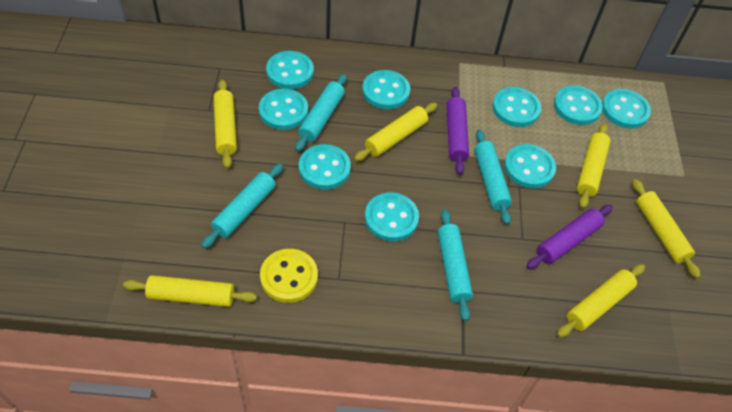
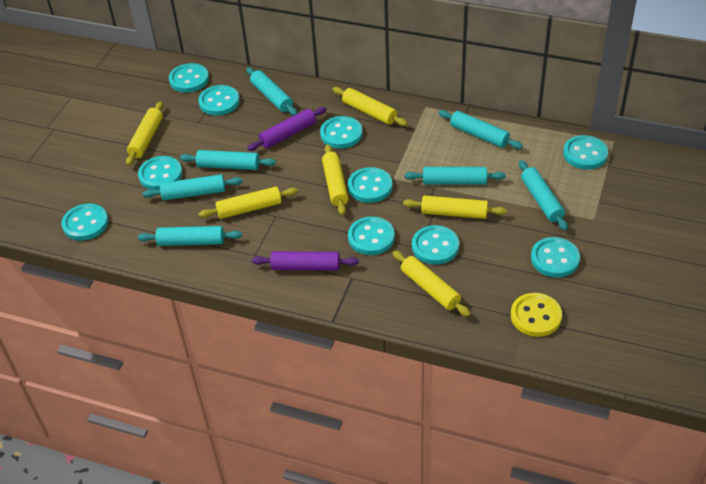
turquoise button: [259,89,308,130] [266,51,314,89] [299,144,351,190] [362,70,410,109] [365,193,419,241] [492,87,541,127] [504,144,556,188] [554,85,603,125] [602,89,651,129] = 9 -> [61,204,108,241] [138,156,182,190] [169,63,209,92] [198,85,240,116] [320,116,363,149] [348,167,392,203] [348,217,395,255] [412,225,459,265] [531,237,580,278] [563,135,608,169] = 10
turquoise rolling pin: [201,164,283,249] [295,74,347,152] [438,209,473,321] [474,129,512,225] = 4 -> [138,226,242,246] [142,174,242,200] [180,150,276,170] [246,67,297,116] [405,167,505,185] [439,110,523,149] [519,160,568,231] = 7

